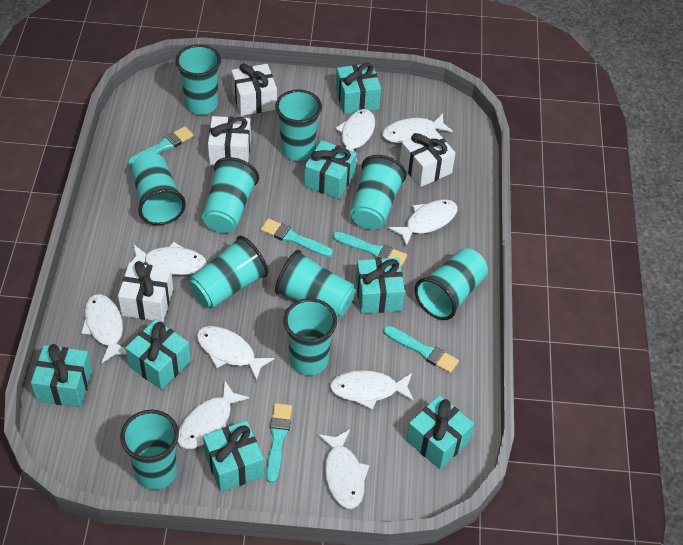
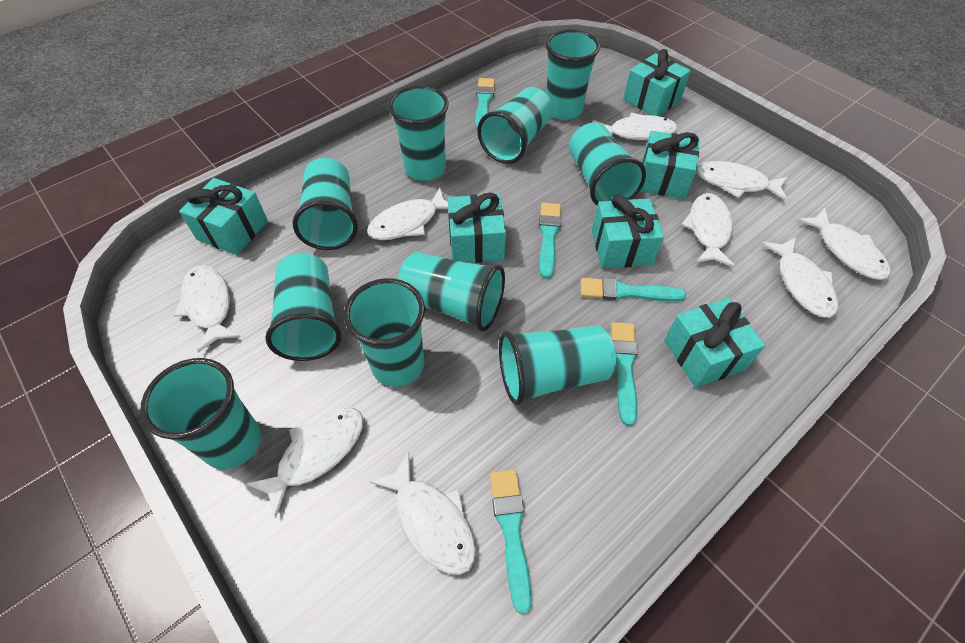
turquoise gift: [31,344,92,407] [125,319,191,390] [203,420,264,492] [304,140,357,199] [336,63,381,114] [356,258,405,314] [406,395,474,469] = 7 -> [179,178,268,255] [448,193,506,263] [592,195,664,268] [623,49,691,116] [640,131,699,199] [664,298,765,388] = 6
white gift: [118,261,173,322] [208,116,251,165] [231,63,277,116] [400,128,455,187] = 4 -> none = 0

